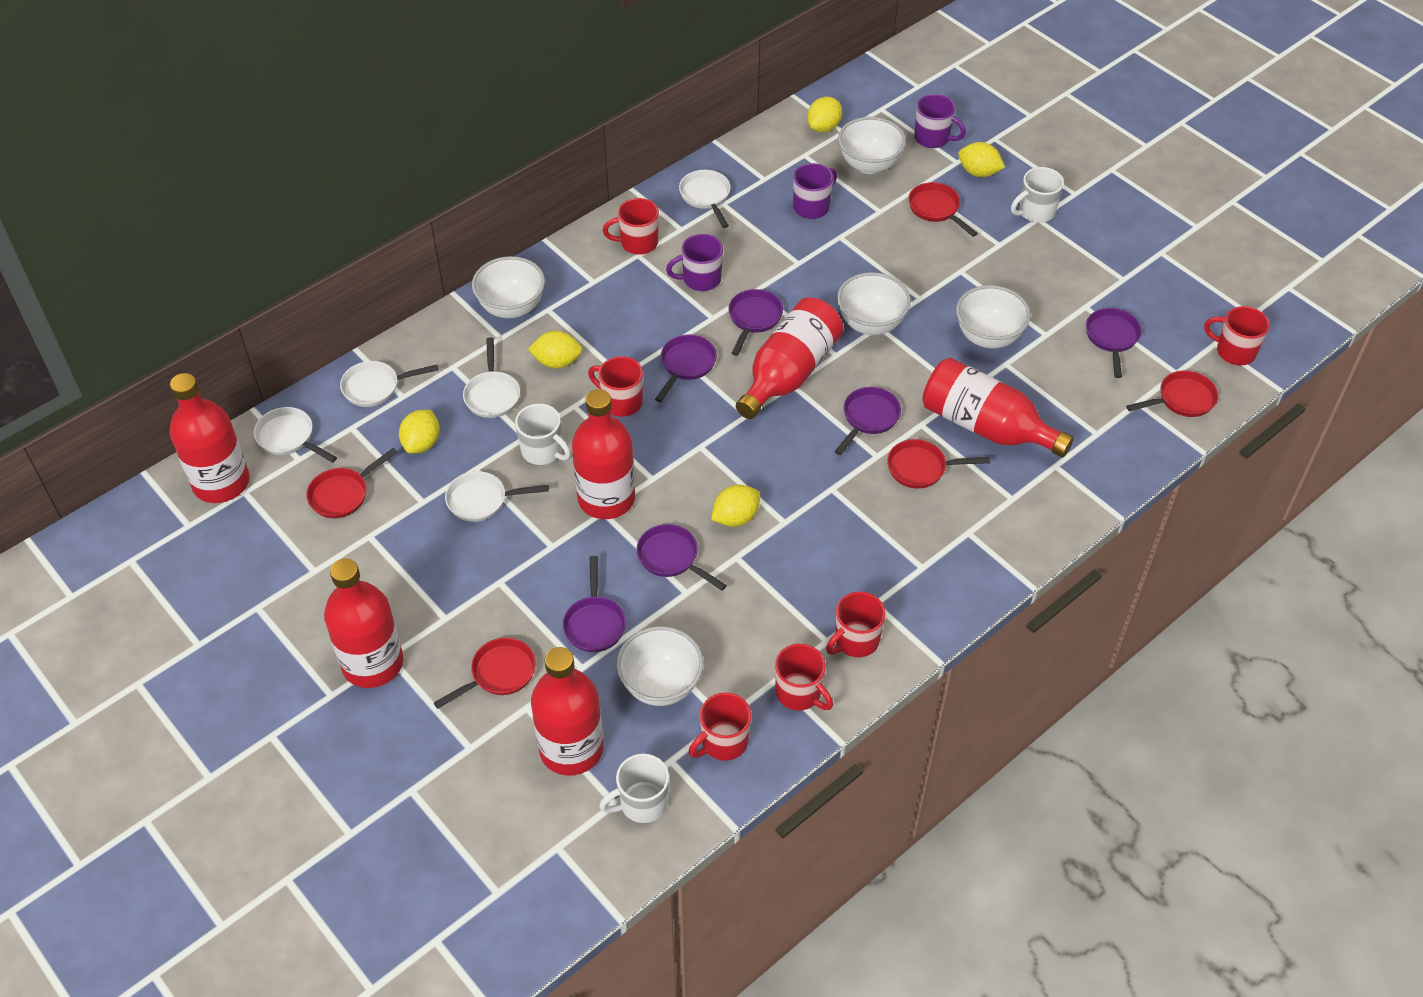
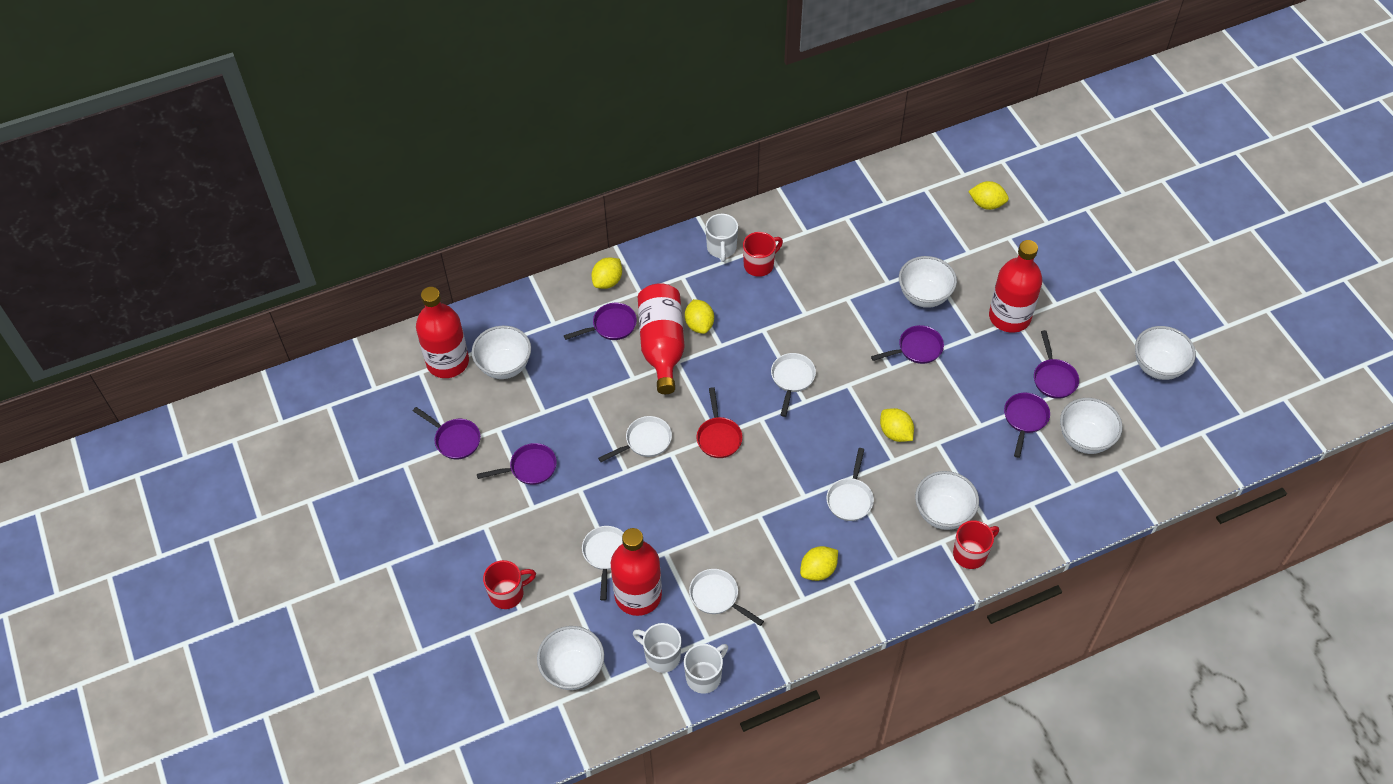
purple mug: [666,234,723,291] [793,163,837,219] [914,94,966,148] = 3 -> none = 0
red bottle: [170,373,250,503] [324,558,404,688] [531,647,603,776] [572,389,635,519] [736,297,843,419] [922,357,1074,457] = 6 -> [416,287,469,378] [611,528,662,616] [638,283,685,394] [989,240,1042,333] = 4
red mug: [588,356,643,417] [603,198,659,255] [689,693,751,761] [775,644,833,710] [826,592,886,657] [1204,306,1270,365] = 6 -> [483,560,536,609] [743,232,783,277] [953,520,999,569] = 3
red pan: [306,448,398,518] [434,638,536,709] [887,439,990,489] [908,182,978,237] [1126,370,1218,417] = 5 -> [696,387,743,458] = 1
white bowl: [472,256,545,318] [616,626,703,706] [837,272,911,335] [838,117,906,174] [956,285,1031,348] = 5 -> [472,326,531,379] [537,626,604,690] [899,256,957,308] [915,471,979,530] [1060,398,1123,454] [1135,326,1196,380] = 6

